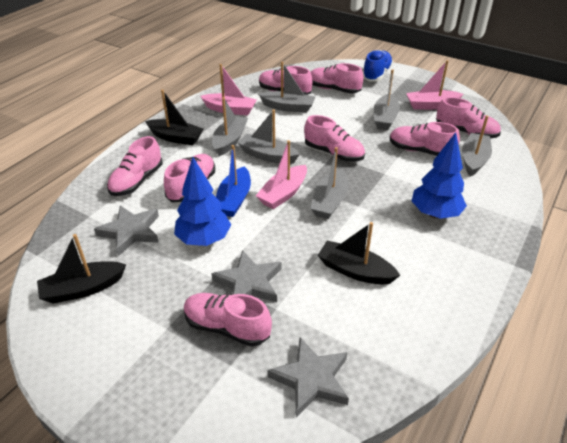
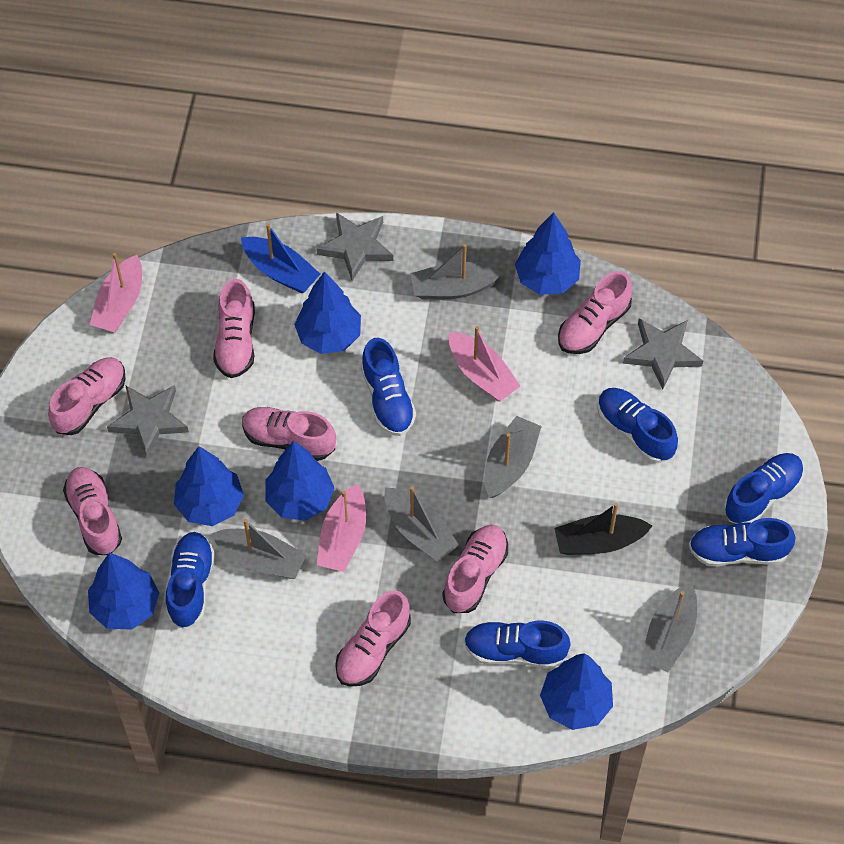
black boat: [37,234,126,304] [145,89,203,145] [318,222,400,285] = 3 -> [554,503,652,555] = 1
blue shoe: [363,50,393,81] = 1 -> [166,532,215,629] [361,338,416,436] [464,621,570,668] [597,388,678,463] [689,518,795,567] [724,453,804,524] = 6
blue tree: [174,157,231,246] [412,132,467,219] = 2 -> [88,552,159,630] [174,446,244,526] [265,441,334,521] [294,271,361,354] [515,212,581,295] [540,653,613,730] = 6
grey boat: [212,97,248,156] [238,109,300,164] [259,62,315,113] [311,147,348,219] [374,69,400,130] [462,115,492,177] = 6 -> [211,519,306,579] [384,486,459,562] [410,244,503,299] [485,416,542,498] [641,583,697,672] = 5
pink shoe: [107,136,163,196] [164,154,215,202] [184,293,272,347] [259,66,313,95] [304,115,365,162] [311,63,364,93] [390,122,460,156] [436,97,501,139] = 8 -> [48,357,126,435] [63,467,122,555] [213,279,255,378] [242,407,336,461] [335,591,411,687] [442,525,508,613] [558,271,632,354] = 7

